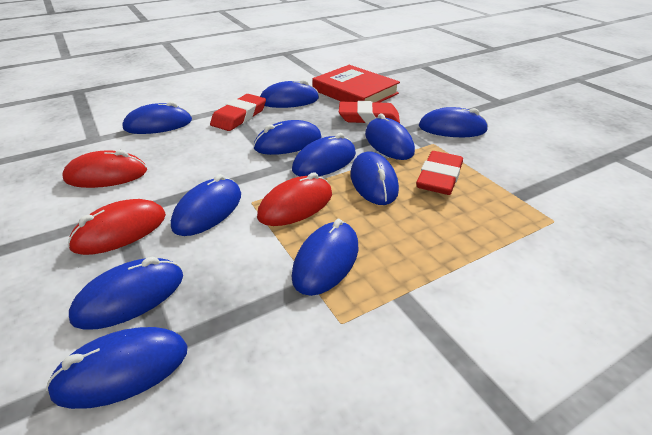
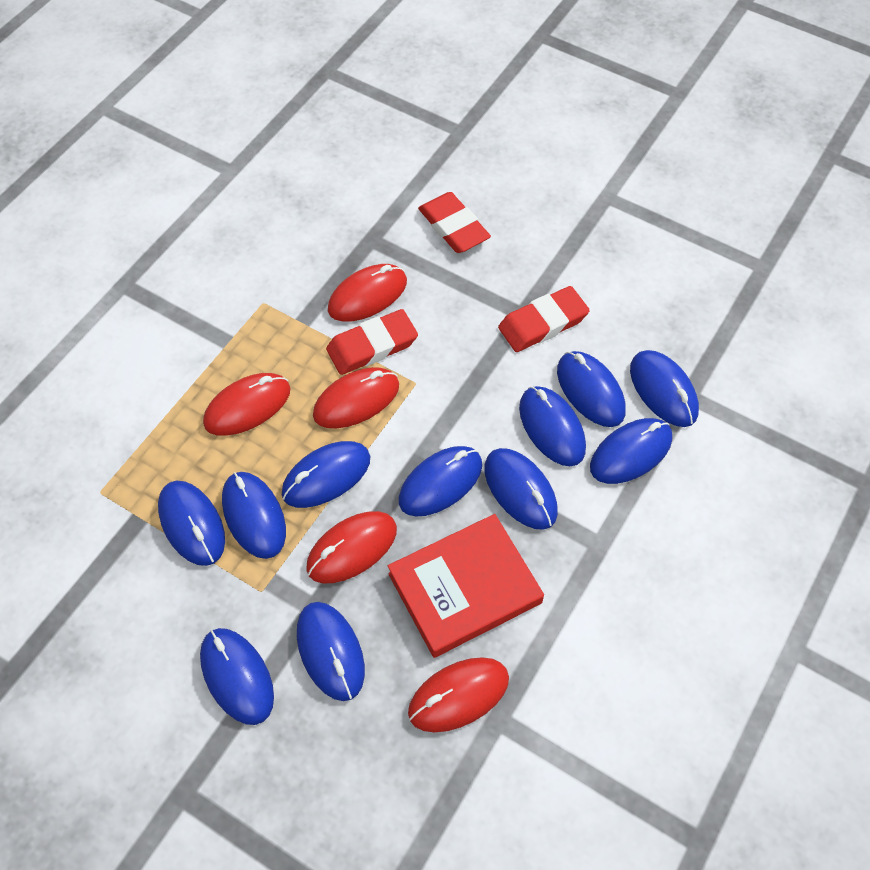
red mouse: [63,150,147,188] [68,199,166,255] [257,172,332,226] = 3 -> [203,373,291,436] [306,511,397,583] [313,367,399,428] [328,264,407,322] [408,657,509,732] = 5

